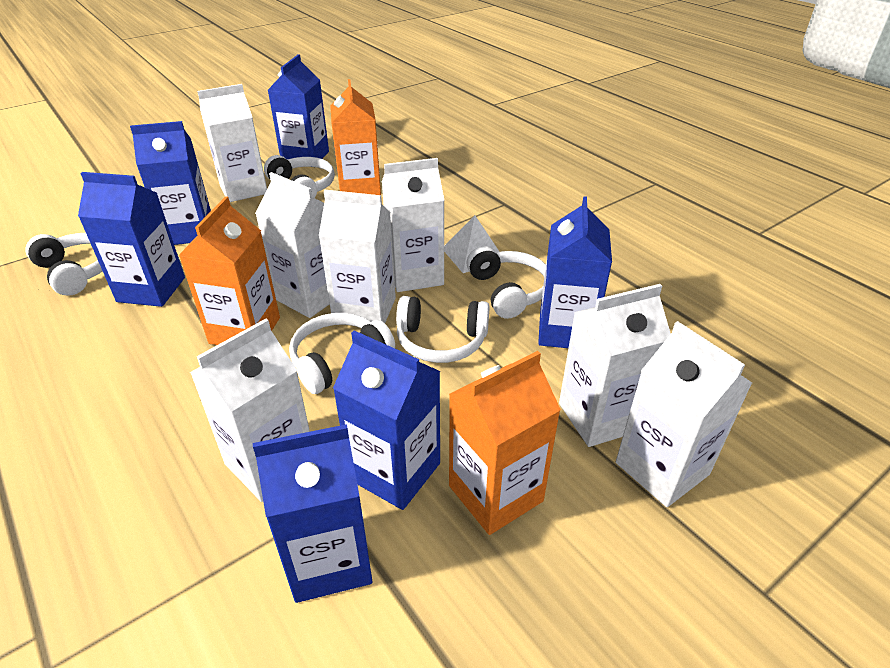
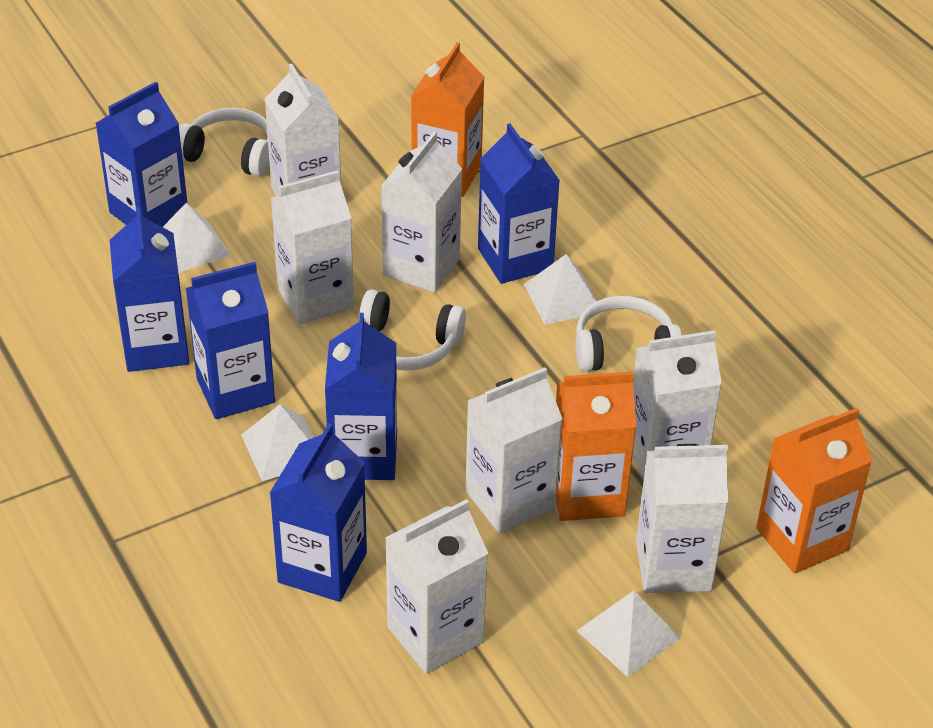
white headphones: [25,233,103,296] [264,155,335,198] [289,313,395,394] [396,296,490,363] [467,246,546,319] = 5 -> [179,108,270,177] [359,289,466,371] [575,296,682,372] = 3
white pyramid: [444,215,500,273] = 1 -> [163,203,231,273] [241,404,314,481] [524,254,602,325] [577,591,680,677] = 4

